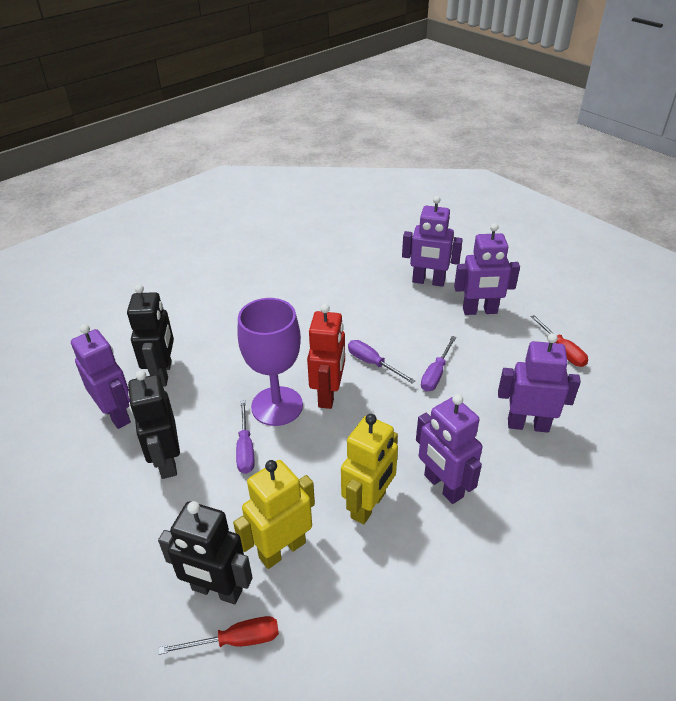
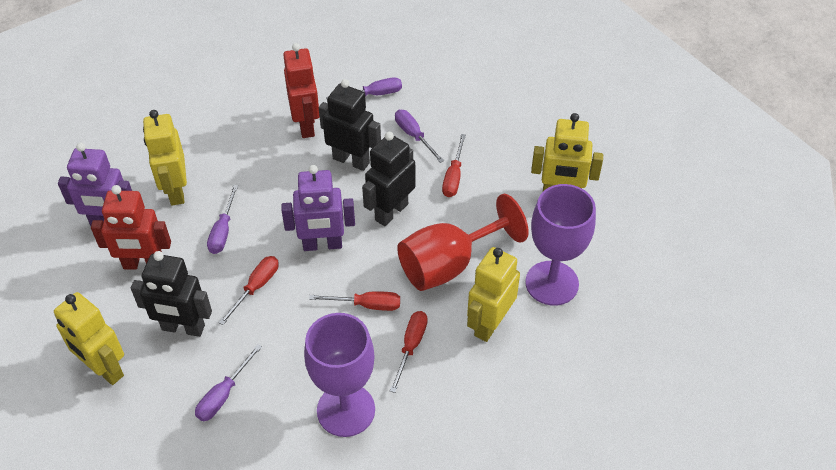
purple goblet: [237,298,303,426] = 1 -> [304,313,375,437] [525,184,596,306] = 2
purple robot: [71,324,131,429] [402,196,463,287] [416,394,482,504] [454,223,520,315] [498,333,581,433] = 5 -> [58,143,132,226] [281,165,355,251] = 2
purple screwdriver: [236,400,254,474] [348,340,415,384] [421,336,457,391] = 3 -> [195,344,262,421] [207,185,238,254] [326,77,402,99] [395,110,444,163] = 4
red goblet: none = 0 -> [397,194,529,291] = 1
red robot: [307,304,345,409] = 1 -> [91,185,171,270] [283,43,320,138] = 2
red screwdriver: [159,616,279,655] [530,315,588,367] = 2 -> [219,256,279,325] [309,291,400,311] [390,311,428,393] [442,134,466,197] = 4
yellow robot: [233,460,315,569] [341,414,398,525] = 2 -> [54,292,124,385] [143,110,187,205] [467,247,520,342] [531,113,603,191] = 4

